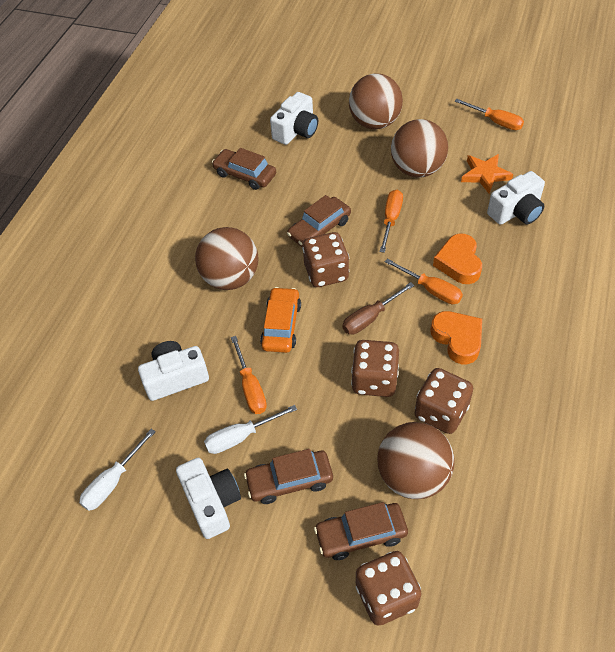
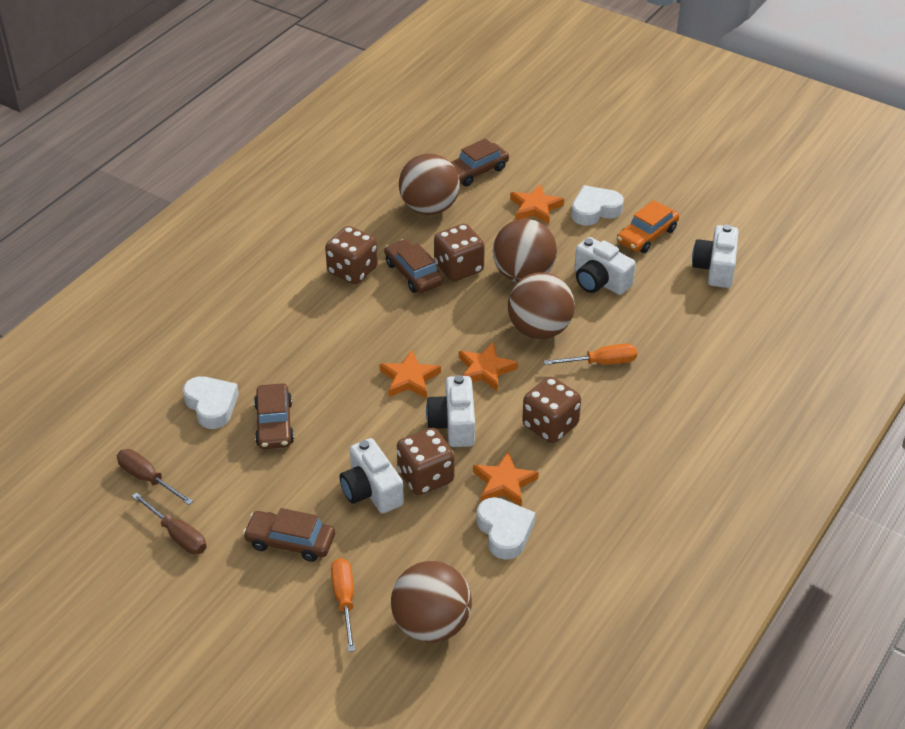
brown screwdriver: [343,282,414,335] = 1 -> [117,449,193,505] [132,492,207,555] = 2
orange heart: [431,311,482,364] [433,234,482,284] = 2 -> none = 0
orange screwdriver: [231,336,267,414] [380,190,403,253] [385,258,463,304] [455,99,524,130] = 4 -> [331,558,355,652] [544,344,637,365] = 2
orange star: [461,154,513,194] = 1 -> [379,350,441,398] [459,342,518,392] [473,451,539,507] [510,184,564,224] = 4
white heart: none = 0 -> [183,376,239,429] [477,497,535,560] [571,185,624,226] = 3
white screwdriver: [79,429,156,511] [204,405,297,454] = 2 -> none = 0

